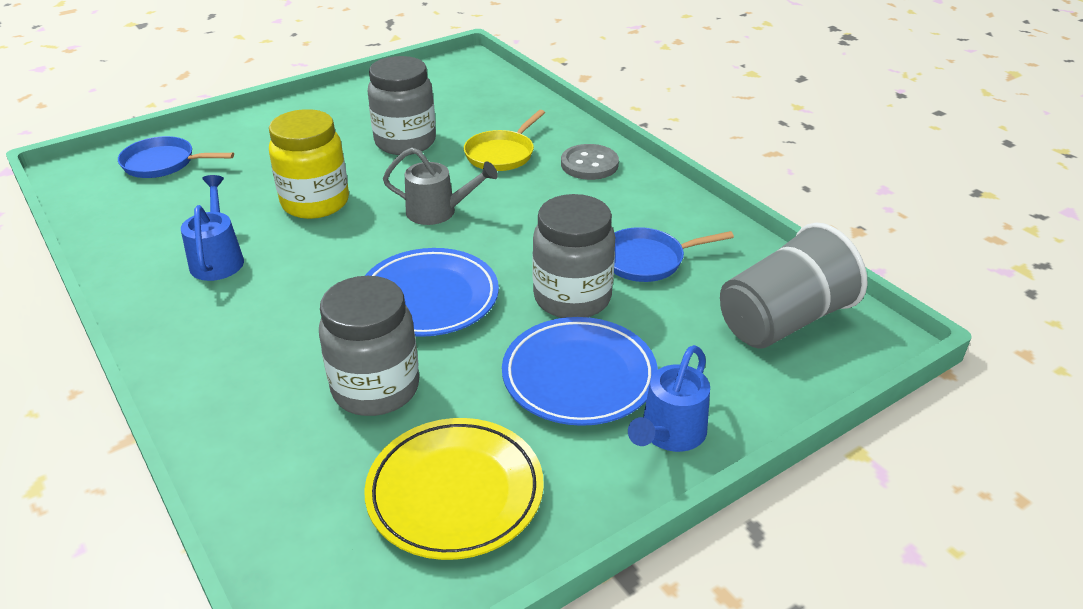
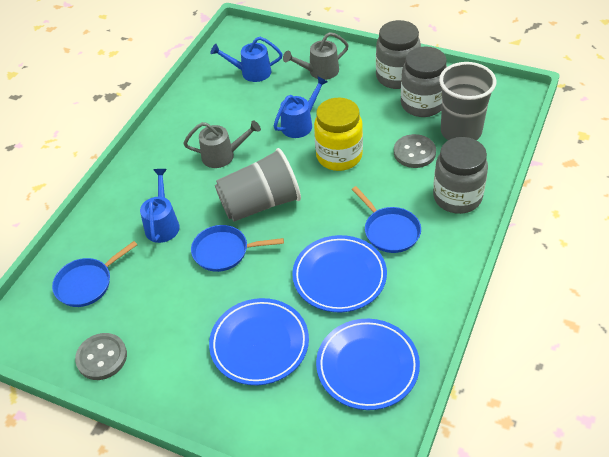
blue pan: [118,136,234,178] [614,227,734,282] = 2 -> [52,241,137,307] [191,225,284,272] [352,186,421,253] = 3
blue plate: [365,248,499,337] [502,317,658,426] = 2 -> [209,298,309,385] [292,235,387,313] [316,319,420,410] = 3
blue watering can: [181,175,244,281] [628,345,710,452] = 2 -> [140,169,180,243] [210,37,283,82] [274,76,328,138] = 3
grey button: [561,144,619,180] = 1 -> [75,333,127,380] [394,134,436,168] = 2
grey cup: [720,223,867,349] = 1 -> [215,148,301,221] [439,62,497,140] = 2
grey watering can: [383,147,498,225] = 1 -> [183,120,261,168] [283,32,349,80] = 2
yellow pan: [464,110,545,171] = 1 -> none = 0
yellow plate: [364,418,544,560] = 1 -> none = 0

